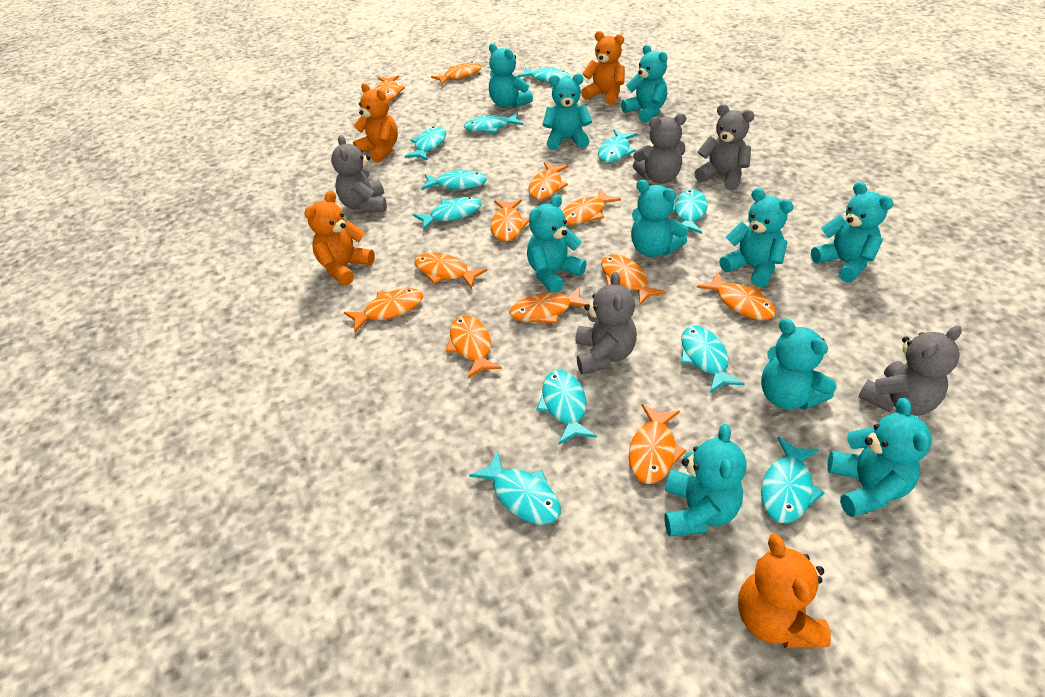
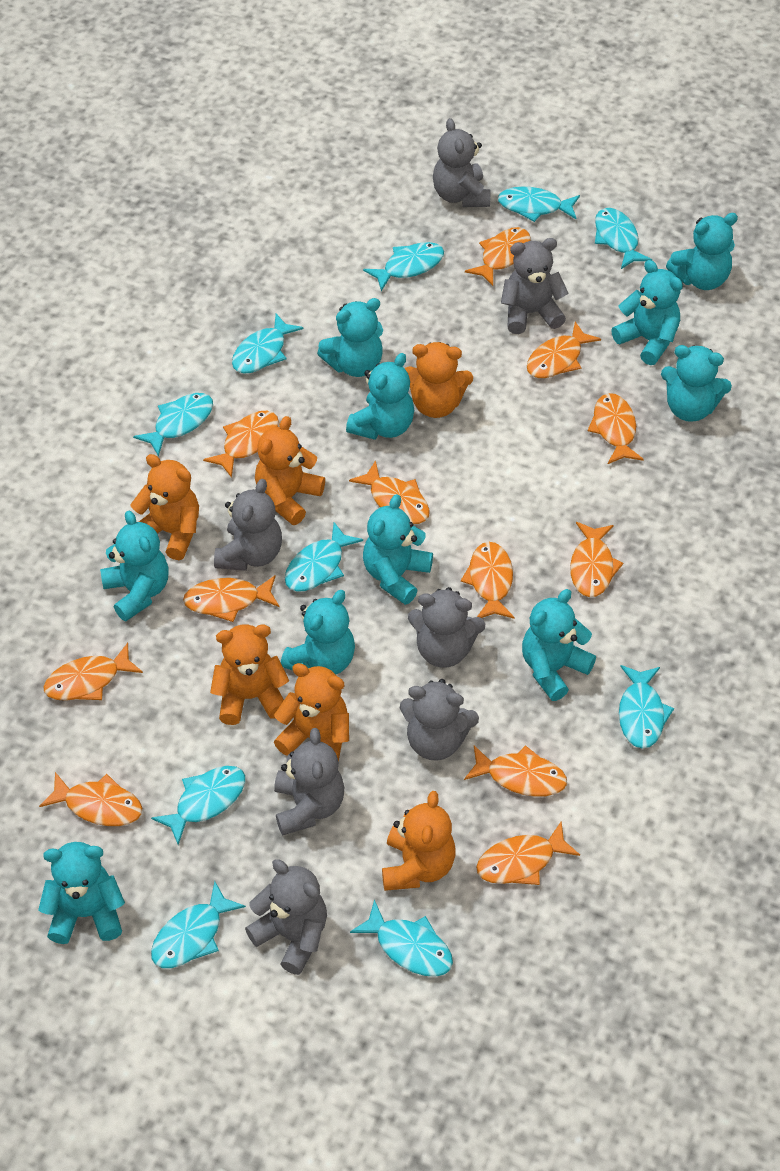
grey teddy bear: [331,135,387,213] [576,272,637,374] [633,113,686,184] [694,104,754,190] [858,326,962,416] = 5 -> [214,479,282,571] [245,859,327,975] [274,728,344,836] [400,679,479,761] [408,587,485,667] [433,118,490,207] [501,238,569,334] = 7
orange teddy bear: [305,191,375,285] [353,83,398,163] [581,31,625,105] [738,534,831,648] = 4 -> [130,454,199,560] [210,624,289,725] [255,416,325,525] [274,663,349,762] [382,791,456,891] [405,342,473,418] = 6
turquoise fish: [405,126,446,161] [413,197,482,230] [421,169,487,190] [464,113,523,133] [469,451,561,525] [517,67,570,82] [536,370,597,444] [598,130,637,163] [672,190,707,234] [681,326,745,393] [761,437,824,524] = 11 -> [133,393,213,457] [151,766,245,845] [151,881,246,968] [232,314,303,374] [285,522,363,592] [350,900,453,977] [363,242,444,291] [498,186,580,222] [595,208,652,269] [619,665,674,748] = 10

